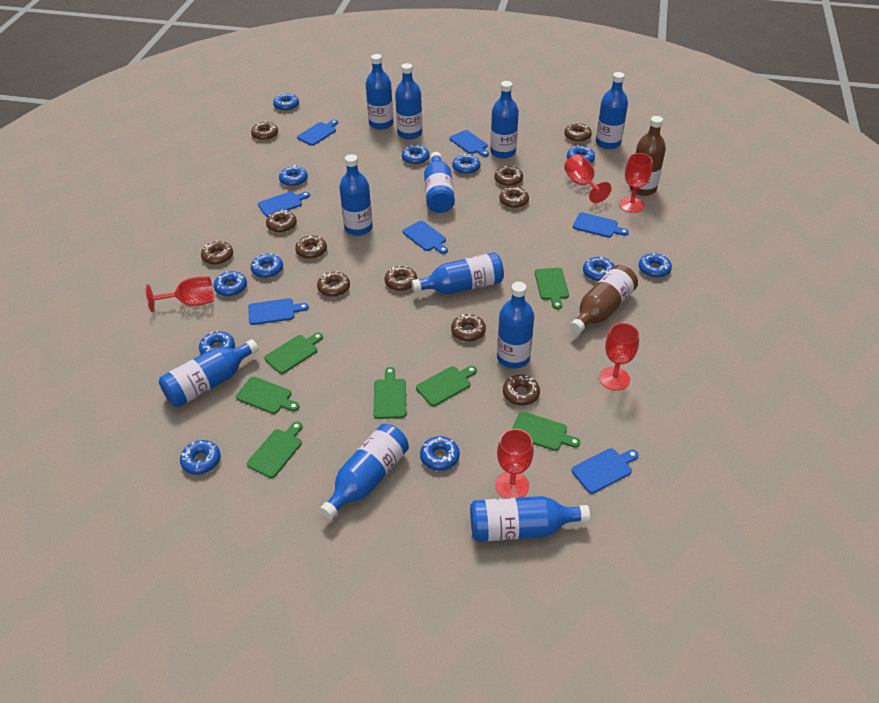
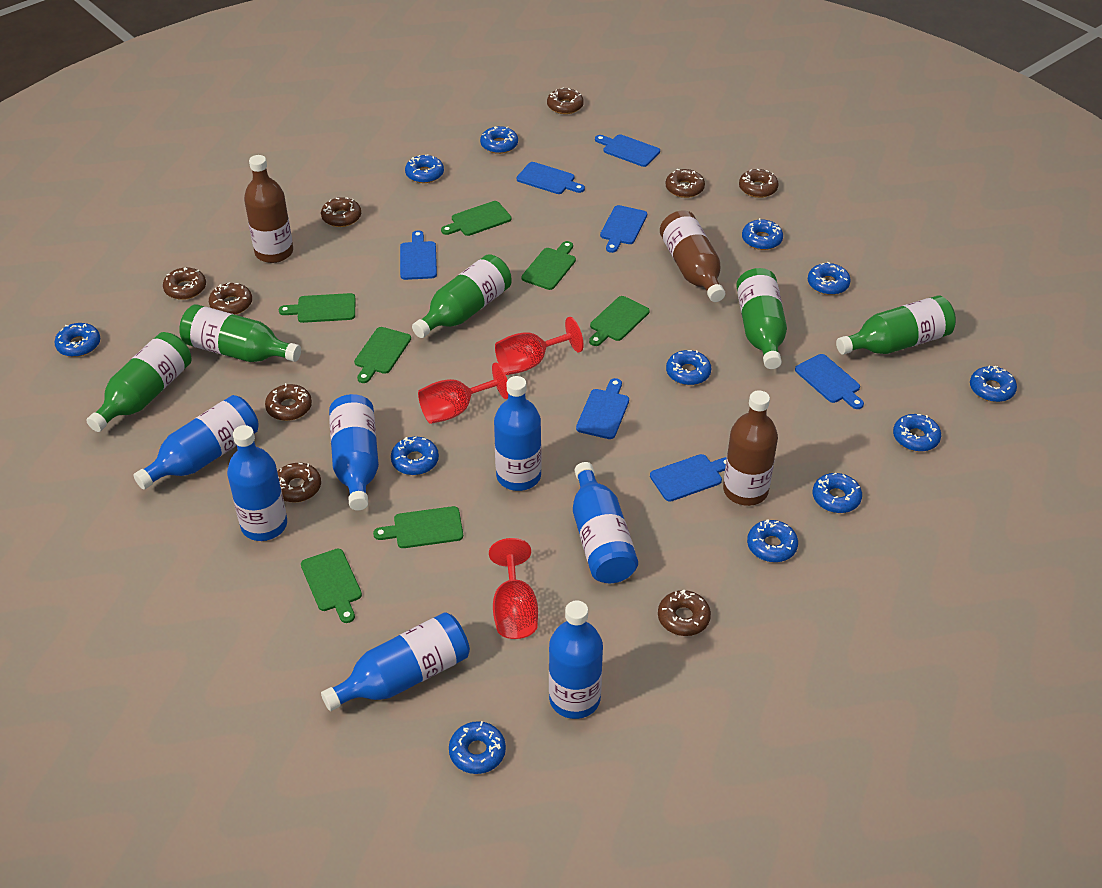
blue bottle: [159,339,259,407] [320,424,409,519] [339,154,373,236] [366,54,393,130] [395,63,422,140] [411,252,504,294] [424,152,455,213] [470,496,590,542] [490,81,519,158] [497,282,534,369] [596,72,628,149] = 11 -> [133,395,259,489] [227,425,287,541] [321,612,470,711] [329,394,379,511] [494,376,542,491] [549,600,603,719] [573,462,638,583] = 7
brown bottle: [570,265,638,334] [629,116,666,196] = 2 -> [244,155,293,263] [660,210,725,302] [723,390,778,506] = 3
brown donut: [201,241,233,265] [251,121,278,141] [266,210,297,233] [295,235,327,259] [317,271,350,297] [385,266,417,291] [451,314,486,342] [494,166,523,187] [499,187,529,208] [503,375,540,406] [564,122,592,142] = 11 -> [163,267,206,300] [209,283,252,315] [265,383,312,421] [277,463,321,502] [321,197,361,227] [547,88,584,114] [658,590,711,636] [666,169,705,198] [739,169,779,198] = 9
green bottle: none = 0 -> [86,332,191,432] [179,304,301,362] [412,254,512,338] [736,268,787,369] [836,296,956,355] = 5
red goblet: [146,277,214,312] [495,429,534,498] [564,154,611,203] [599,323,639,391] [619,153,653,213] = 5 -> [418,362,508,424] [489,538,538,639] [495,317,583,375] = 3

